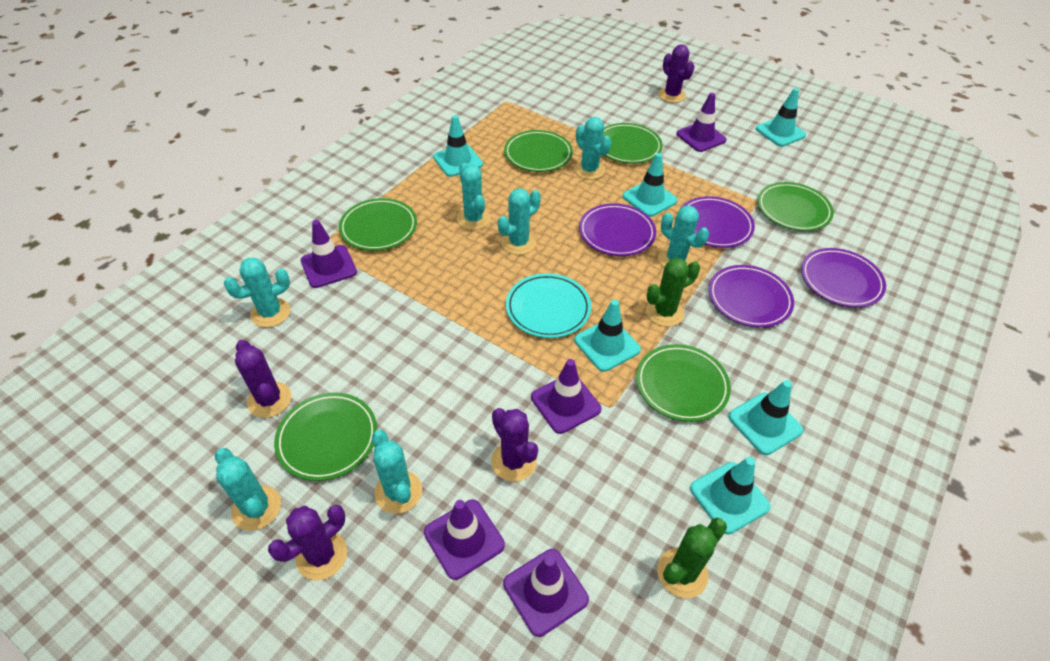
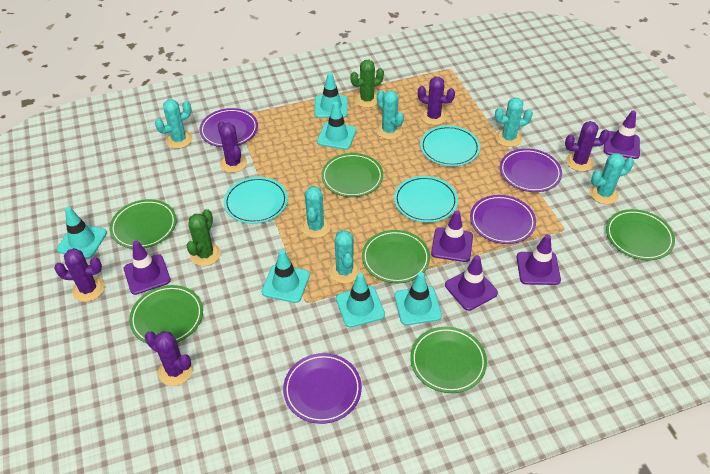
purple cactus: [235,340,291,418] [268,505,347,581] [491,408,538,482] [658,44,695,103] = 4 -> [54,248,105,302] [145,331,193,386] [218,121,247,173] [418,77,455,125] [565,121,610,172] = 5
turquoise cactus: [215,448,281,531] [224,258,290,327] [372,430,422,514] [457,163,491,230] [498,188,541,255] [574,117,611,179] [658,205,709,267] = 7 -> [155,99,192,149] [301,186,331,238] [329,230,360,283] [376,90,404,140] [495,97,533,147] [590,153,634,204] = 6
turquoise plate: [506,273,591,338] = 1 -> [224,177,288,224] [394,176,458,223] [420,125,480,166] = 3

